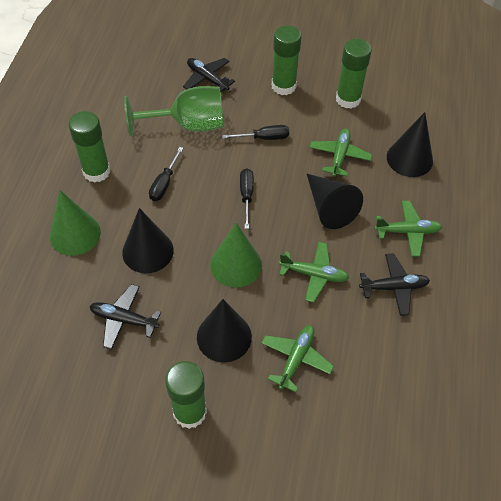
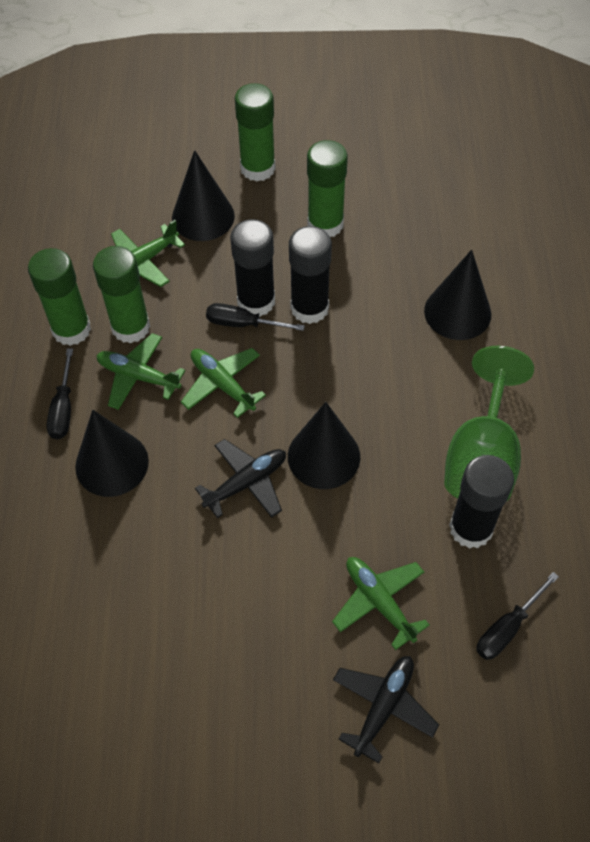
black glue stick: none = 0 -> [230,219,275,317] [289,226,332,324] [449,455,514,549] = 3
black plane: [89,284,161,350] [183,58,235,92] [359,253,430,316] = 3 -> [195,439,286,518] [333,656,439,763] = 2
green cone: [50,190,101,256] [210,223,262,288] = 2 -> none = 0

